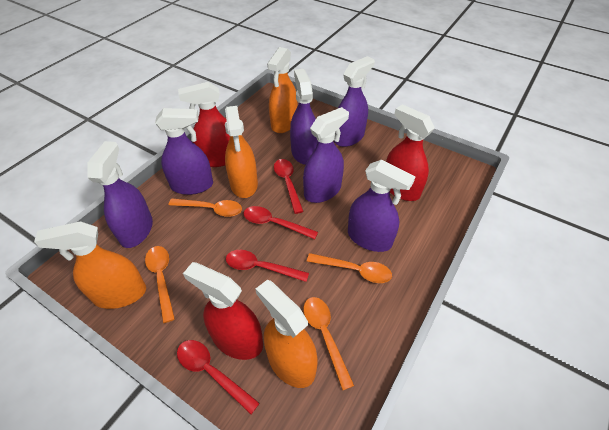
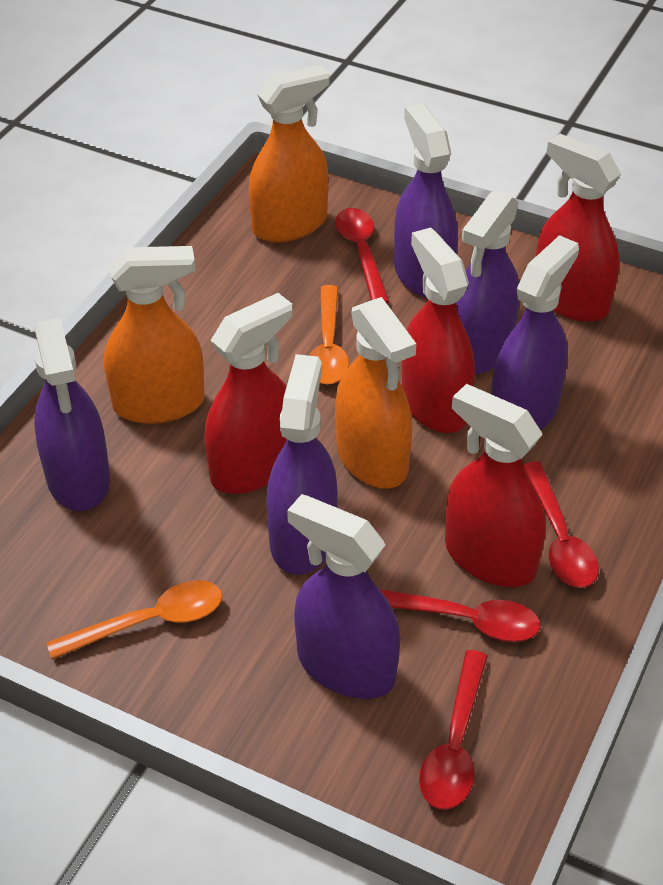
orange spoon: [145,246,175,323] [168,198,242,217] [303,297,354,390] [307,253,392,283] = 4 -> [46,580,223,660] [309,285,349,384] = 2
orange spray bottle: [34,221,146,309] [225,106,258,198] [255,280,318,388] [267,47,297,133] = 4 -> [104,246,205,424] [249,65,330,242] [335,297,416,489] = 3
red spray bottle: [178,82,230,167] [183,262,263,360] [386,104,435,201] = 3 -> [204,293,293,494] [402,227,475,433] [445,384,546,587] [536,134,621,322] = 4

